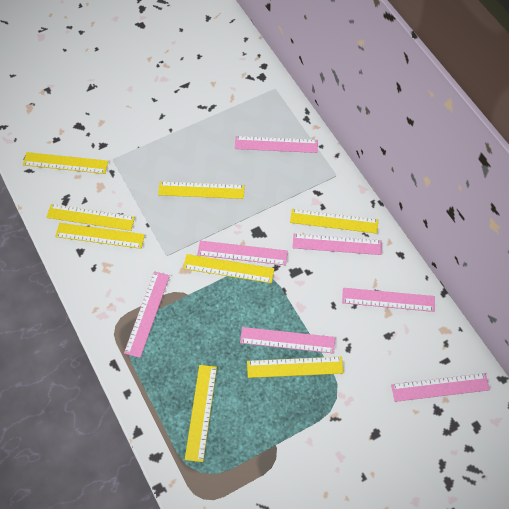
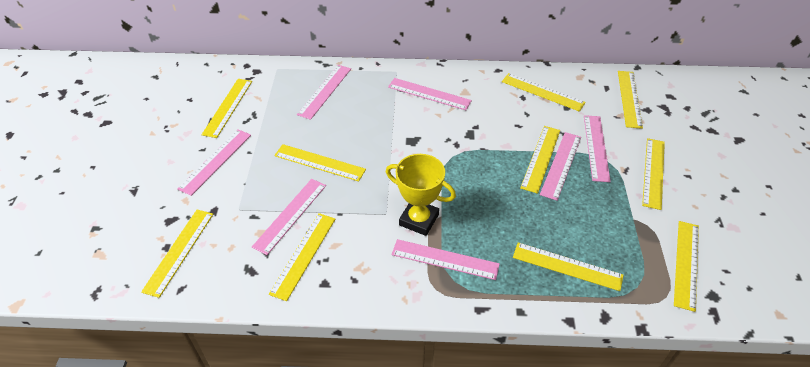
yellow ruler: [23,152,108,174] [47,204,135,231] [55,223,145,249] [158,181,245,199] [183,254,274,283] [185,365,217,462] [247,357,344,378] [290,209,378,234] = 8 -> [141,210,213,298] [202,79,252,138] [269,213,335,301] [274,144,366,182] [502,73,586,112] [513,242,624,291] [520,126,560,194] [618,71,643,129] [642,138,665,210] [674,221,699,312] = 10
yellow trophy: none = 0 -> [386,154,456,236] = 1

